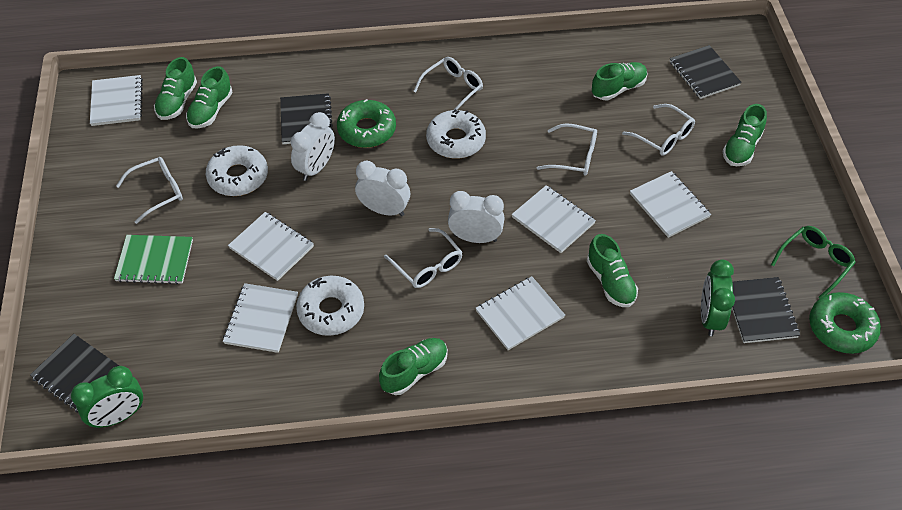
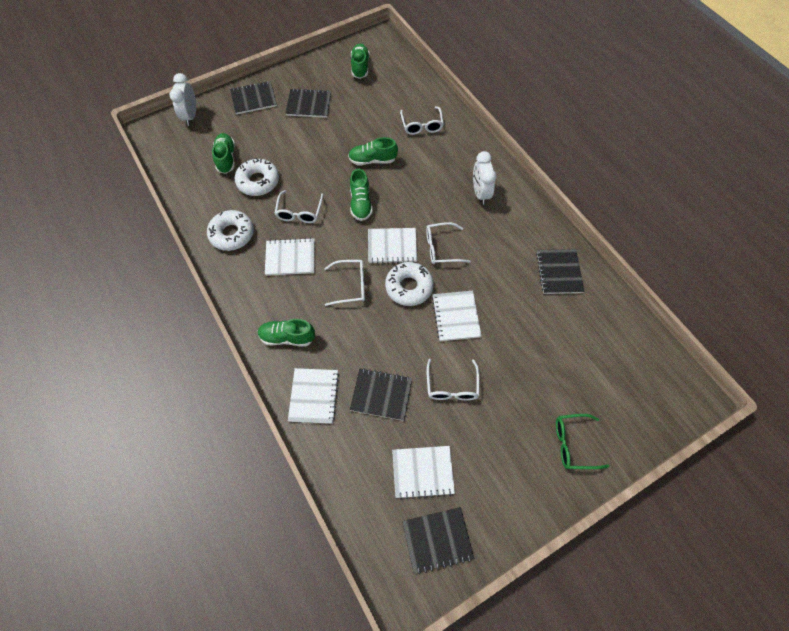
black notebook: [30,334,119,413] [280,93,333,144] [670,45,742,99] [732,277,800,343] = 4 -> [230,81,277,114] [285,89,331,118] [350,368,412,421] [402,507,474,574] [536,249,585,294] = 5
green clock: [71,366,143,428] [701,260,735,336] = 2 -> none = 0
green donut: [337,99,396,148] [809,292,881,354] = 2 -> none = 0
green notebook: [114,235,193,284] = 1 -> none = 0
green shoe: [154,57,197,120] [186,66,233,128] [379,338,448,395] [587,234,638,307] [592,62,647,100] [722,104,767,166] = 6 -> [212,133,235,174] [258,319,315,346] [348,137,398,165] [350,169,373,221] [351,44,370,79] = 5
white clock: [291,112,335,181] [355,161,410,216] [448,191,505,243] = 3 -> [169,73,196,126] [473,151,497,205] = 2
white notebook: [90,75,143,126] [223,283,298,353] [228,212,314,281] [475,276,565,350] [512,185,596,253] [630,171,711,238] = 6 -> [265,238,315,276] [288,368,339,424] [368,228,417,264] [392,446,455,500] [432,291,481,341] = 5

